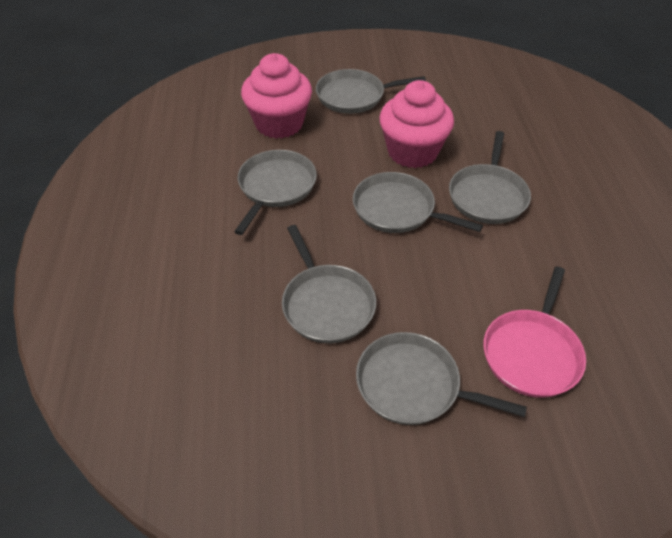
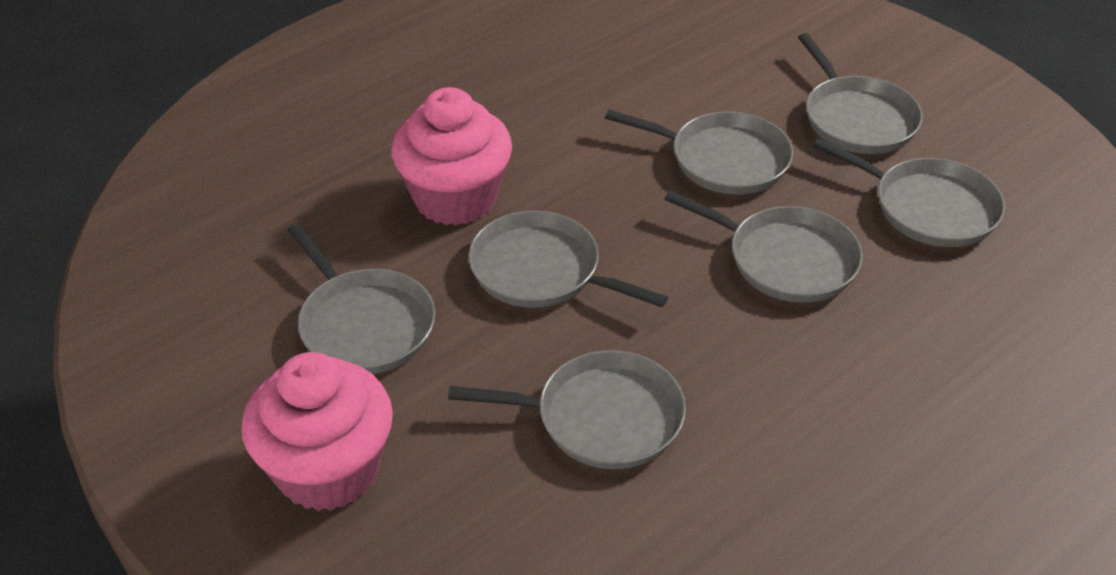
grey pan: [234,150,317,235] [282,225,376,343] [316,69,426,114] [353,172,483,233] [356,332,527,425] [449,131,531,224] = 6 -> [288,223,435,374] [448,350,686,469] [468,210,668,308] [605,109,793,195] [665,190,863,303] [798,33,923,154] [813,138,1005,247] = 7
pink pan: [483,267,586,398] = 1 -> none = 0

